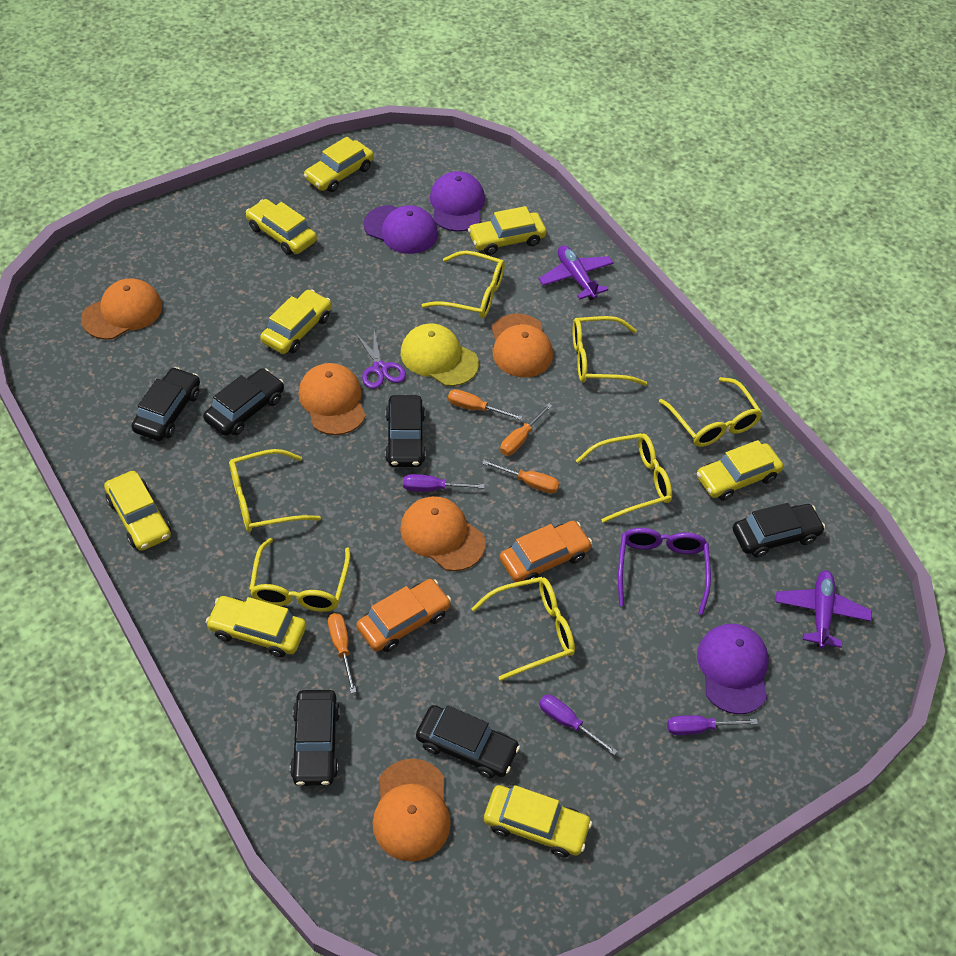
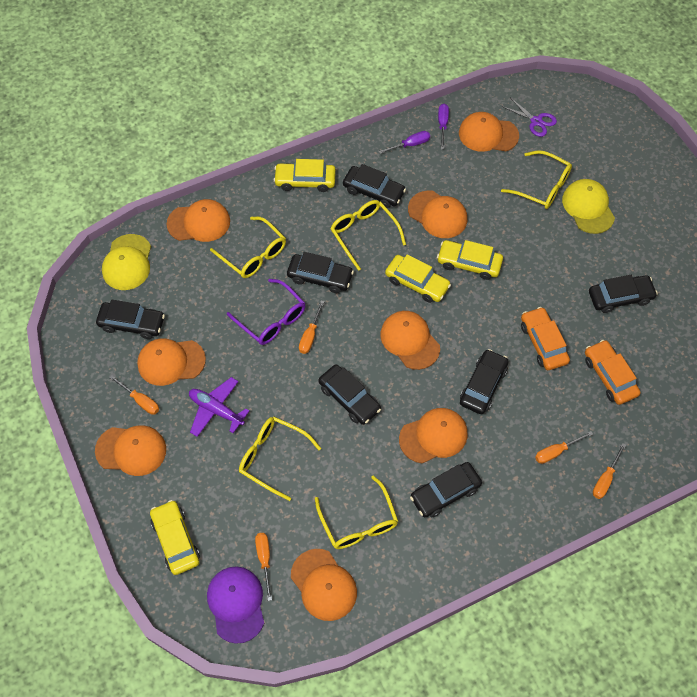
black car: [131,367,200,441] [203,368,284,436] [290,690,340,786] [385,395,426,467] [416,705,520,779] [733,503,825,558] = 6 -> [96,300,165,339] [287,252,354,293] [318,364,381,425] [343,164,406,208] [410,462,482,518] [460,349,509,414] [589,275,658,313] = 7
orange cap: [81,278,162,340] [299,363,366,435] [373,759,451,862] [400,496,486,571] [492,314,553,377] = 5 -> [95,425,166,476] [137,338,206,386] [166,199,230,242] [291,549,357,621] [380,311,440,370] [399,408,468,463] [408,190,467,238] [459,112,519,152] = 8
orange screwdriver: [328,613,356,693] [448,389,523,420] [482,460,560,494] [500,403,552,456] = 4 -> [109,375,159,415] [255,533,272,601] [299,301,324,354] [535,431,593,464] [593,443,626,499] = 5
purple cap: [364,205,438,254] [430,171,485,232] [697,624,769,714] = 3 -> [207,566,264,644] = 1
purple plane: [539,245,614,300] [776,570,872,649] = 2 -> [189,377,249,437] = 1
purple screwdriver: [403,474,485,492] [539,695,618,756] [667,715,758,735] = 3 -> [379,131,430,154] [438,104,449,149] = 2
yellow cap: [401,323,479,386] = 1 -> [102,234,151,290] [562,179,615,234] = 2
yellow car: [104,471,171,551] [206,596,306,657] [246,199,317,255] [260,290,331,354] [304,137,374,192] [468,206,546,255] [484,785,592,858] [697,440,783,501] = 8 -> [150,500,200,575] [274,159,336,192] [385,254,451,303] [437,240,503,280] = 4
yellow glasses: [229,449,321,532] [249,538,351,612] [422,251,505,318] [471,577,575,681] [573,316,647,386] [576,433,672,523] [659,377,762,447] = 7 -> [210,217,286,278] [239,417,321,501] [315,476,398,549] [330,200,406,271] [501,150,572,209] = 5

